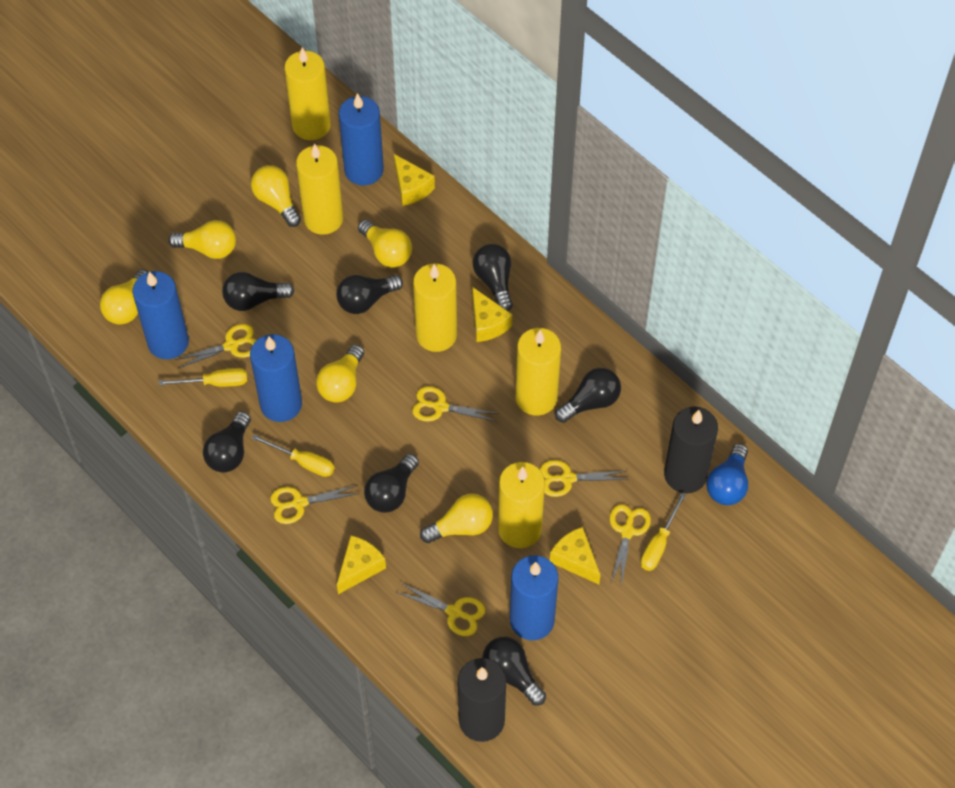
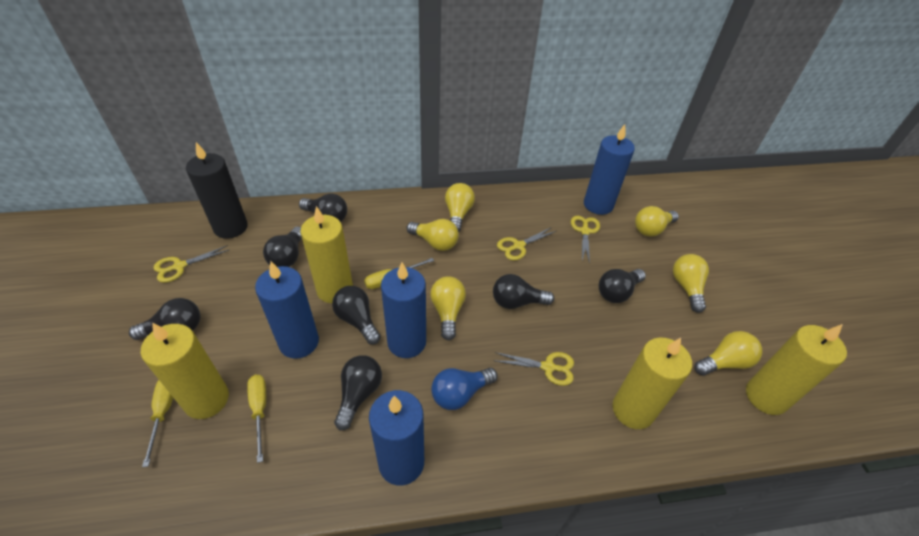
black candle: [458,658,506,742] [664,406,718,494] = 2 -> [186,142,248,239] = 1
yellow candle: [284,47,331,140] [296,143,343,235] [413,264,457,352] [498,462,545,548] [516,328,561,416] = 5 -> [140,323,229,419] [300,206,353,303] [612,337,692,429] [746,324,847,415] = 4
yellow cheese: [337,535,386,594] [394,154,435,206] [473,287,512,342] [550,527,600,584] = 4 -> none = 0
yellow scissors: [175,324,257,368] [270,485,360,524] [396,583,485,636] [412,386,499,422] [540,460,628,497] [610,504,651,585] = 6 -> [153,245,229,283] [495,352,574,386] [497,227,556,261] [571,216,600,264] = 4

